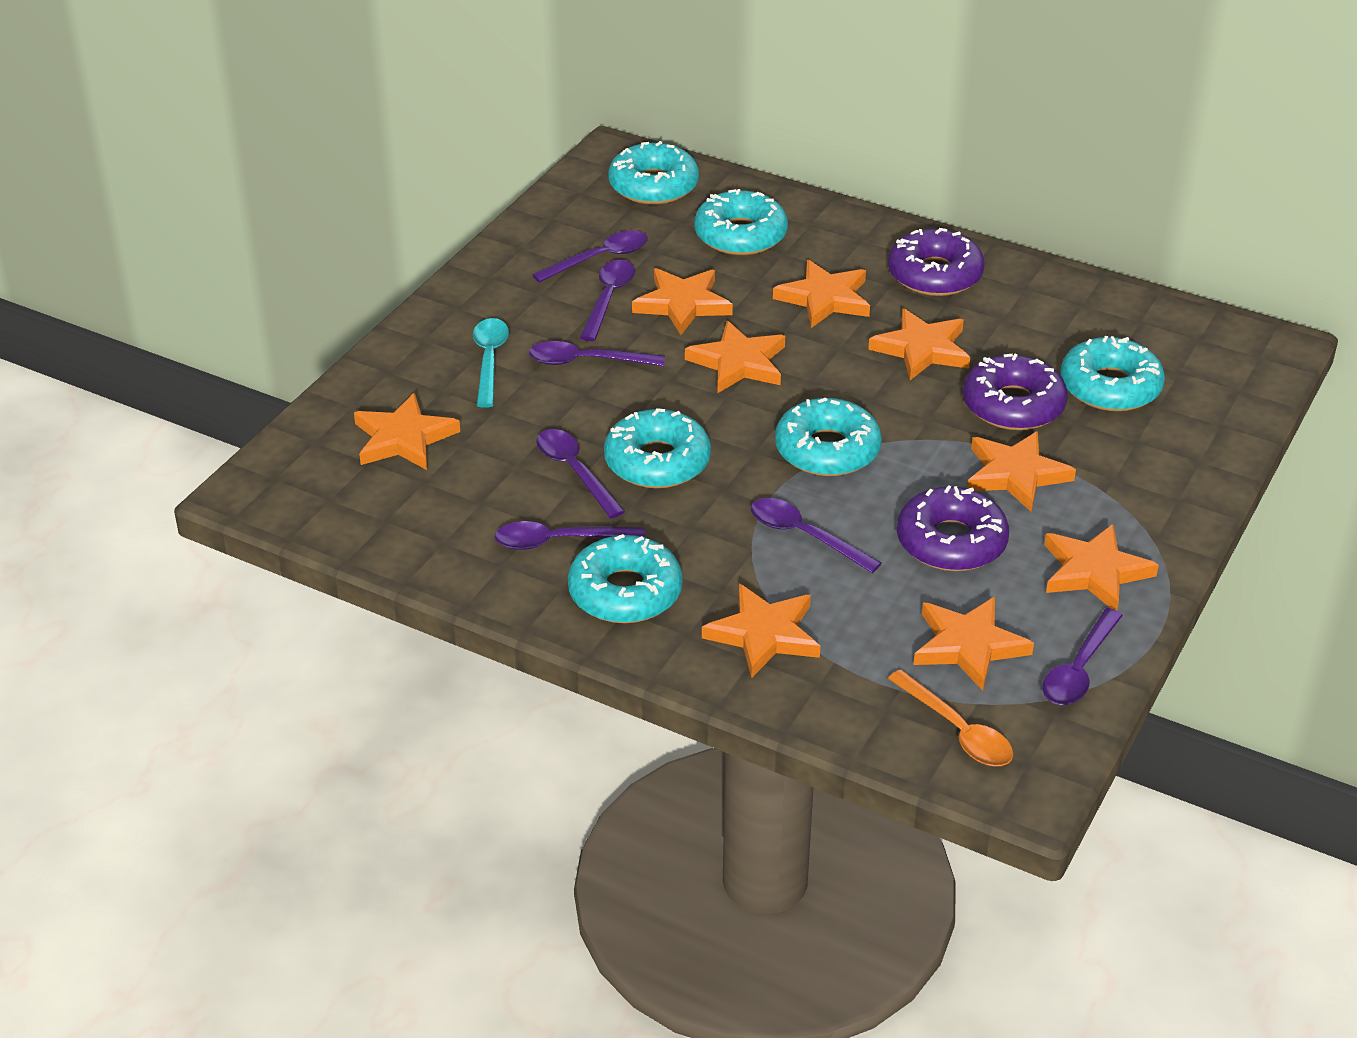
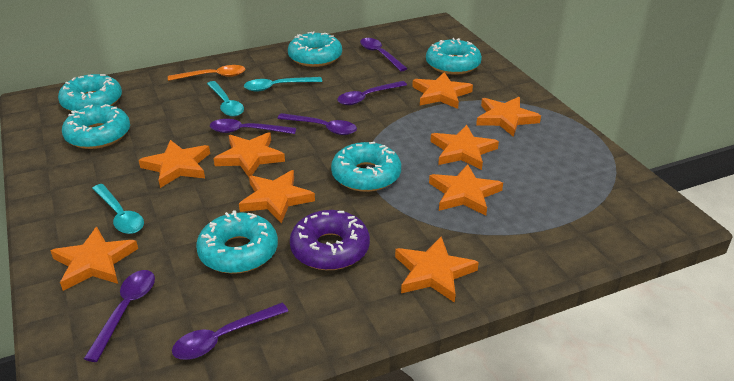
purple donut: [888,228,985,296] [897,485,1009,571] [963,354,1068,430] = 3 -> [290,210,370,270] = 1
purple spoon: [494,521,645,550] [529,341,665,366] [532,231,648,283] [536,429,625,518] [580,260,635,341] [751,498,882,573] [1042,608,1123,705] = 7 -> [84,270,155,362] [172,303,288,359] [210,119,296,134] [277,113,357,135] [337,81,407,105] [360,38,408,71] = 6
turquoise spoon: [473,318,509,408] = 1 -> [92,184,144,234] [207,81,244,117] [244,77,322,92] = 3

